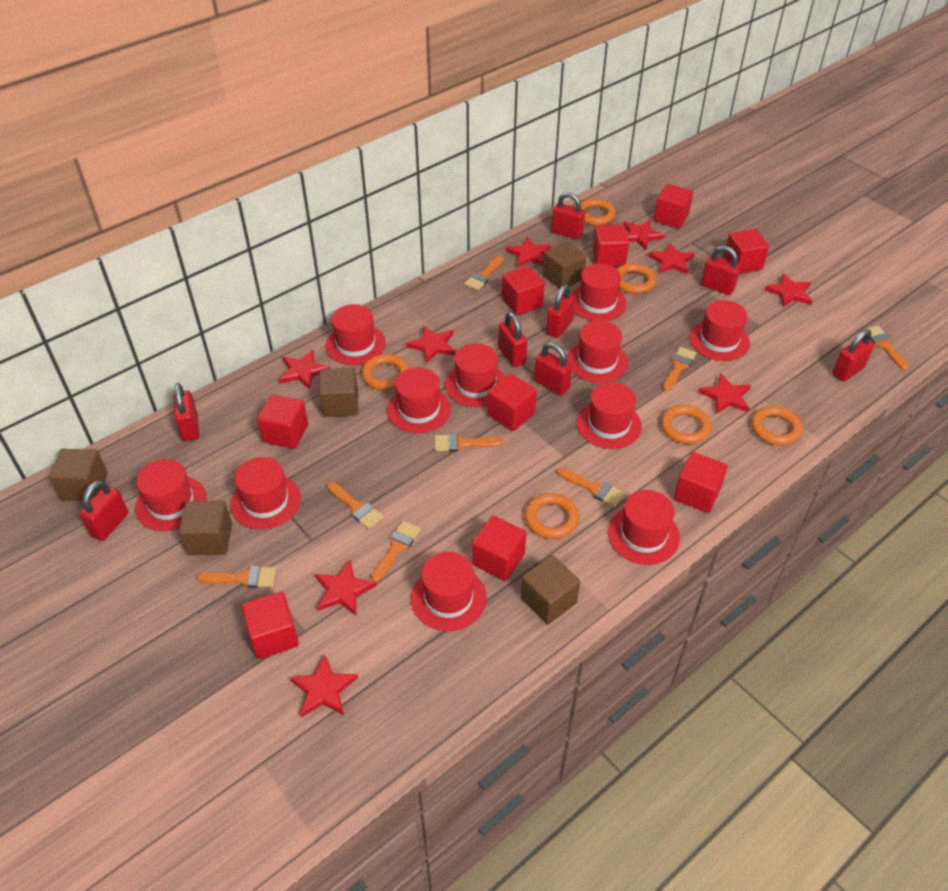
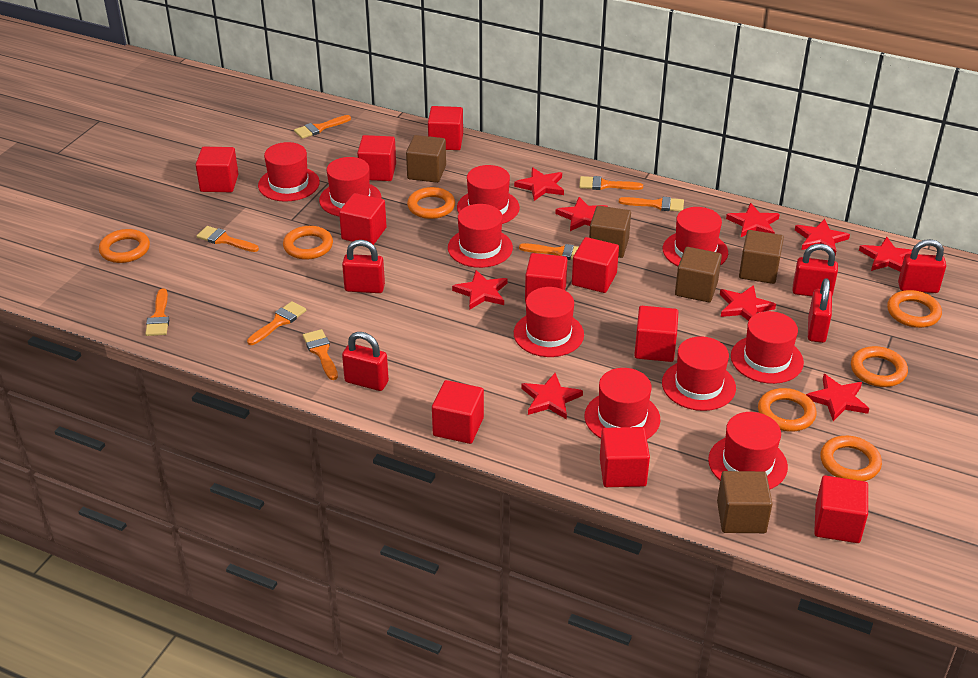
orange ring: [362,354,409,390] [525,493,579,539] [581,198,616,225] [617,263,656,294] [661,405,712,444] [751,406,803,446] = 6 -> [99,229,150,263] [283,226,333,260] [407,187,455,219] [758,388,817,432] [820,436,882,481] [851,346,908,387] [887,290,942,328] = 7
red cube: [242,591,299,659] [257,394,308,449] [472,516,526,581] [487,374,537,431] [502,266,545,316] [593,225,629,266] [653,184,693,229] [674,452,728,513] [724,229,769,274] = 9 -> [196,147,238,192] [339,193,387,245] [357,135,396,181] [428,106,463,150] [432,380,484,444] [525,253,567,303] [572,237,619,293] [600,427,650,487] [634,306,678,362] [814,475,868,543] = 10
red hat: [135,459,207,531] [230,457,301,529] [325,304,386,365] [387,368,451,433] [411,552,486,631] [445,343,505,407] [567,321,628,383] [571,263,627,321] [577,382,642,449] [608,490,680,565] [690,300,750,361] = 11 -> [258,142,320,202] [319,157,382,216] [448,204,513,268] [457,165,520,224] [514,287,584,357] [585,368,660,439] [662,336,736,411] [663,207,728,266] [708,412,788,489] [731,311,804,384] = 10
red padlock: [80,480,128,541] [174,383,199,441] [498,312,527,367] [534,342,572,395] [546,284,575,338] [551,192,585,240] [701,246,741,295] [832,329,874,382] = 8 -> [342,240,385,293] [342,332,389,391] [792,244,838,296] [808,278,832,343] [898,239,946,293] = 5

